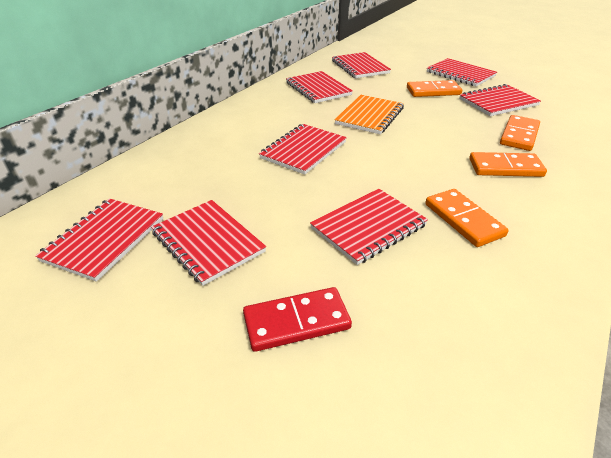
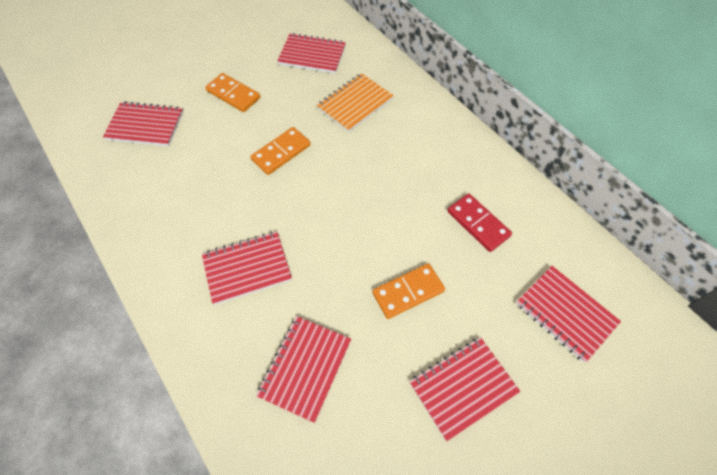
orange domino: [407,80,462,97] [425,189,508,247] [469,152,547,177] [500,115,540,151] = 4 -> [205,73,260,112] [250,127,311,175] [372,263,445,319] = 3
red notebook: [35,198,163,282] [151,200,266,286] [259,124,347,175] [286,71,353,103] [310,189,428,265] [332,52,391,78] [427,58,497,86] [459,84,541,116] = 8 -> [103,101,183,146] [202,232,292,305] [256,316,351,423] [277,33,346,73] [409,337,520,441] [516,266,621,362] = 6

